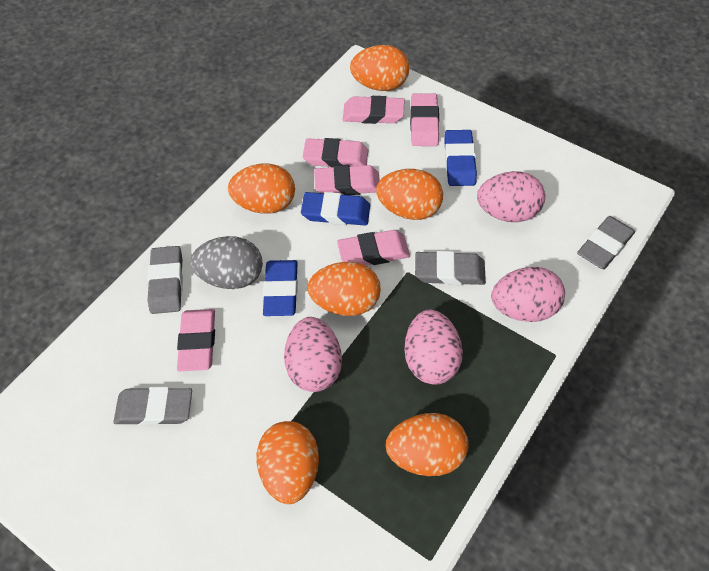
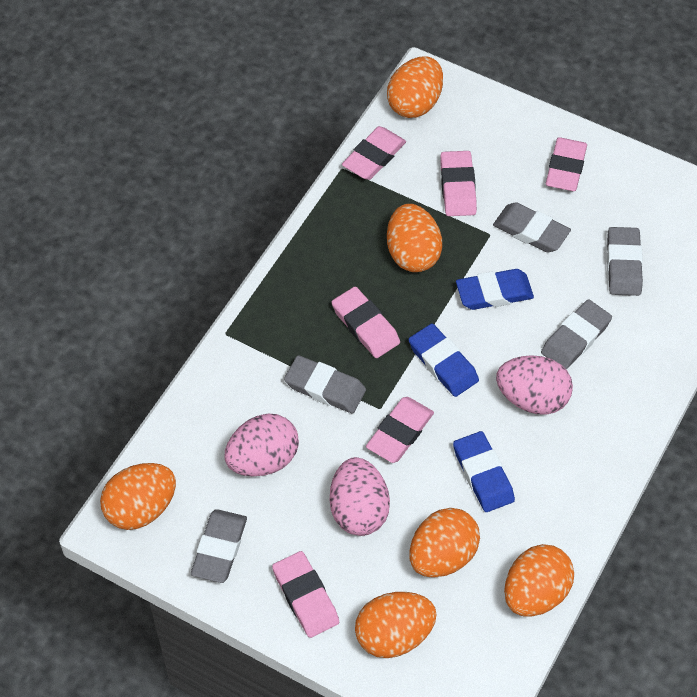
grey egg: [190,236,263,289] = 1 -> none = 0
grey eraser: [114,387,192,425] [147,246,183,314] [415,251,486,285] [577,216,635,269] = 4 -> [191,509,247,583] [284,355,366,413] [493,202,571,252] [541,299,612,369] [607,227,643,296] = 5
pink egg: [284,317,342,392] [404,309,463,385] [477,171,545,222] [491,267,565,322] = 4 -> [225,414,299,476] [330,457,390,536] [496,355,573,415] = 3

